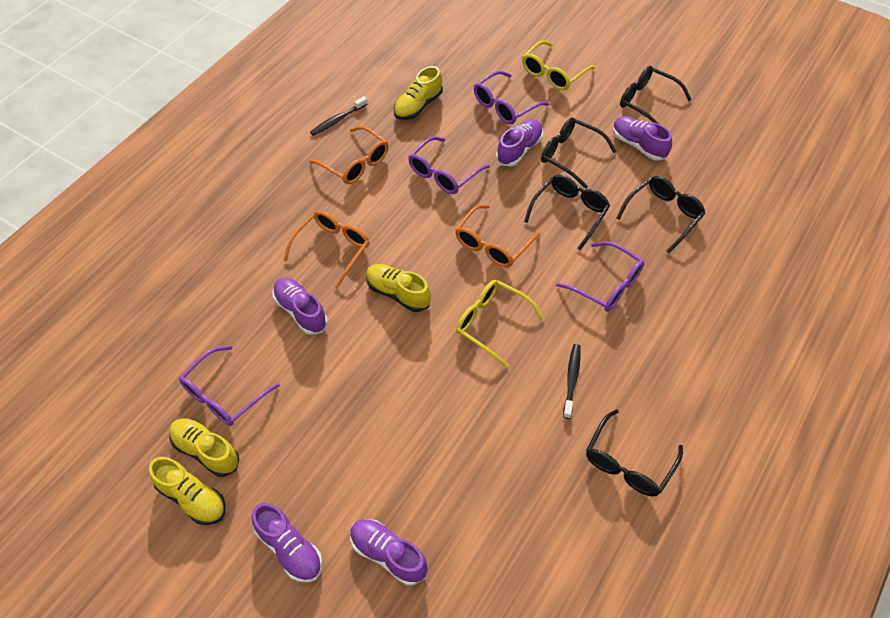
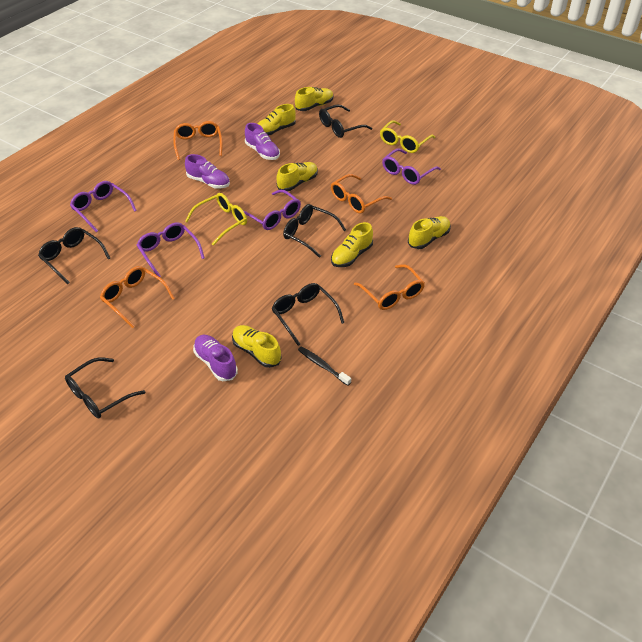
black toothbrush: [310,96,367,136] [563,344,581,419] = 2 -> [298,346,351,386] = 1
orange glasses: [283,210,370,289] [309,126,389,184] [455,204,540,267] = 3 -> [100,266,175,328] [173,121,223,160] [331,174,392,214] [354,264,425,310] = 4
purple shoe: [252,503,322,583] [273,278,327,335] [350,519,427,586] [496,119,543,166] [613,116,672,161] = 5 -> [185,154,230,189] [193,335,238,381] [245,123,280,160] = 3
yellow shoe: [149,457,225,525] [169,419,240,477] [366,264,431,312] [394,66,443,120] = 4 -> [232,325,282,368] [257,104,296,136] [276,162,318,191] [295,87,334,111] [331,222,373,267] [408,216,451,249] = 6

